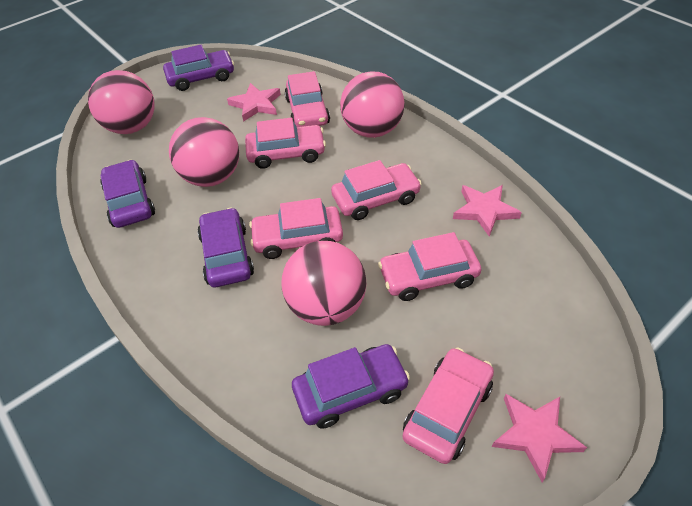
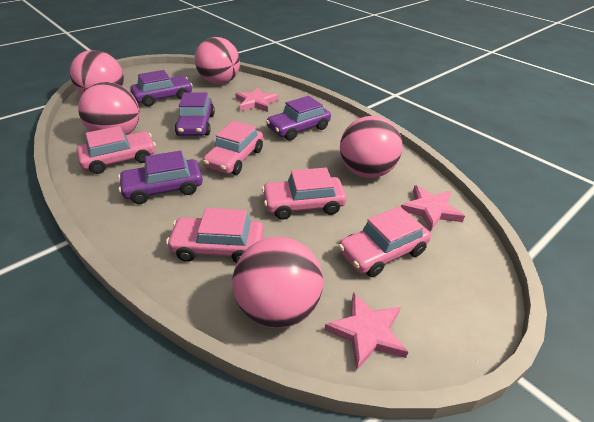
pink ball: [88,70,155,134] [169,117,239,187] [282,241,366,326] [340,71,405,138] = 4 -> [70,50,124,94] [78,82,140,135] [195,37,240,84] [232,237,323,328] [340,116,403,178] = 5
pink car: [245,118,326,169] [249,198,343,259] [285,71,330,127] [331,160,422,220] [378,232,481,301] [402,348,494,464] = 6 -> [76,126,156,174] [166,208,264,263] [203,121,263,175] [262,168,347,220] [338,206,431,277] = 5

